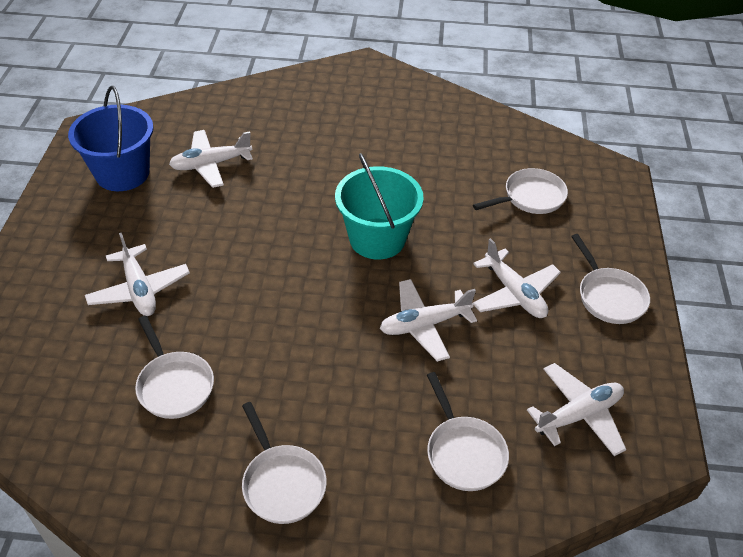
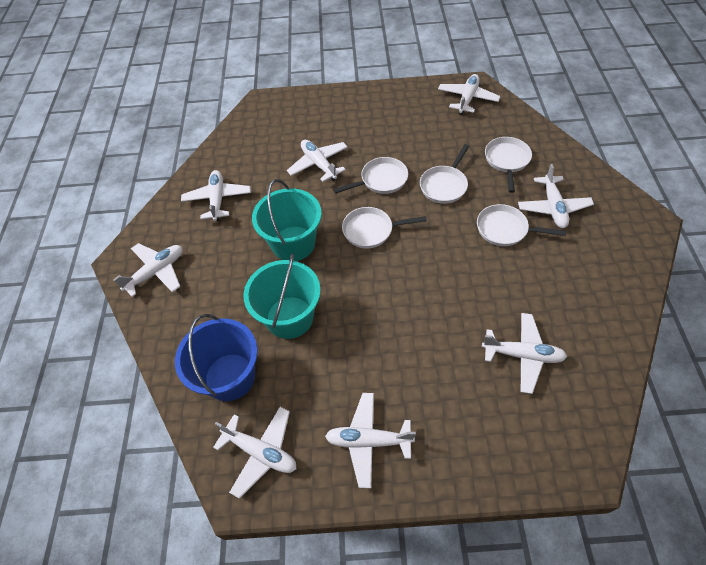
turquoise bucket: [335,153,424,259] = 1 -> [243,253,320,339] [252,179,322,261] = 2
white plane: [85,233,190,316] [169,130,253,188] [380,279,477,362] [473,238,561,318] [527,363,626,456] = 5 -> [114,243,182,297] [181,170,251,221] [213,407,296,499] [287,140,348,182] [325,393,416,488] [438,74,501,115] [482,313,567,394] [518,164,594,228] = 8

